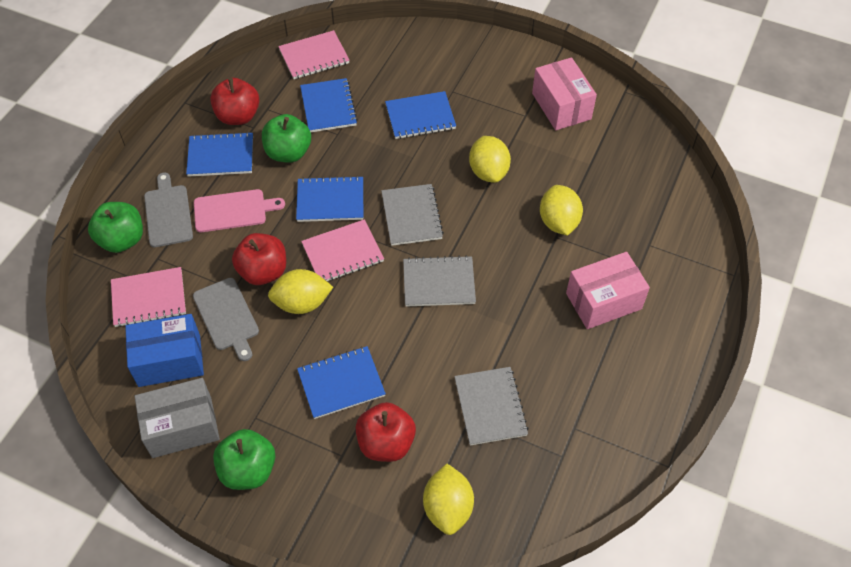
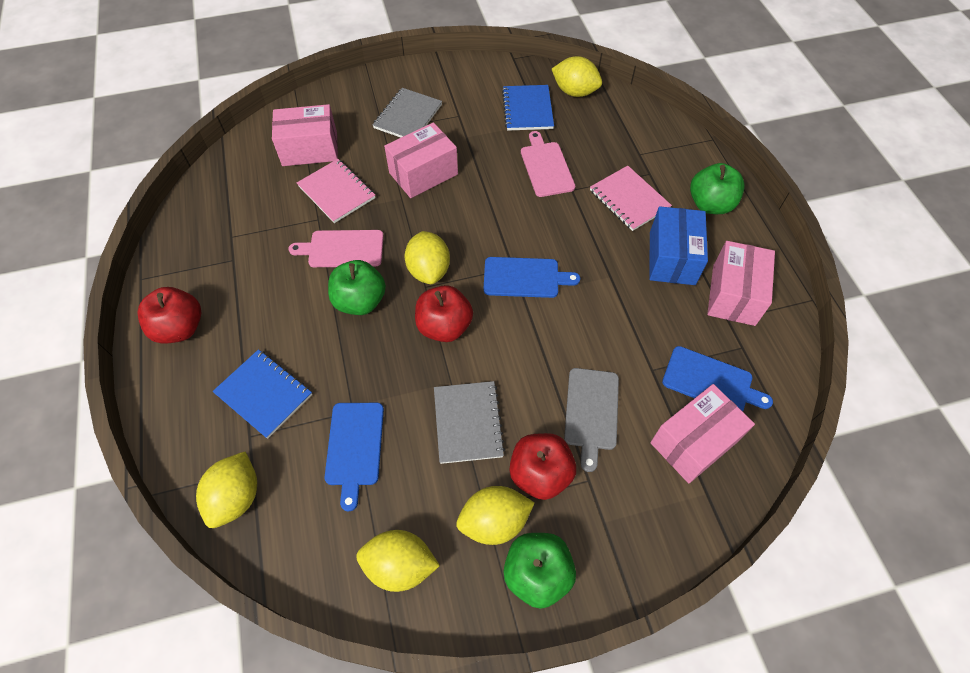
blue cutting board: none = 0 -> [324,403,384,512] [484,257,580,298] [662,346,773,412] = 3
blue notebook: [186,132,253,177] [296,176,363,222] [297,346,386,419] [300,78,358,132] [385,91,456,139] = 5 -> [212,349,312,439] [502,85,554,131] = 2
grey box: [134,378,220,458] = 1 -> none = 0
grey cutting board: [144,173,193,247] [193,278,259,361] = 2 -> [564,368,619,472] = 1
grey notebook: [381,184,444,246] [403,255,476,307] [454,367,529,446] = 3 -> [373,88,442,138] [434,381,505,464] = 2
pink box: [532,57,597,130] [566,252,650,329] = 2 -> [272,104,338,166] [384,122,458,198] [650,384,755,483] [707,241,775,326] = 4
pink cutting board: [194,189,285,232] = 1 -> [289,230,384,267] [521,131,576,197] = 2
pink notebook: [111,267,186,327] [278,30,350,79] [301,219,384,281] = 3 -> [297,159,375,223] [590,166,672,231] = 2
yellow lemon: [268,269,333,314] [423,464,474,535] [469,136,511,183] [540,185,583,236] = 4 -> [196,452,257,528] [356,530,440,592] [405,231,450,284] [456,486,535,545] [552,56,602,97] = 5

